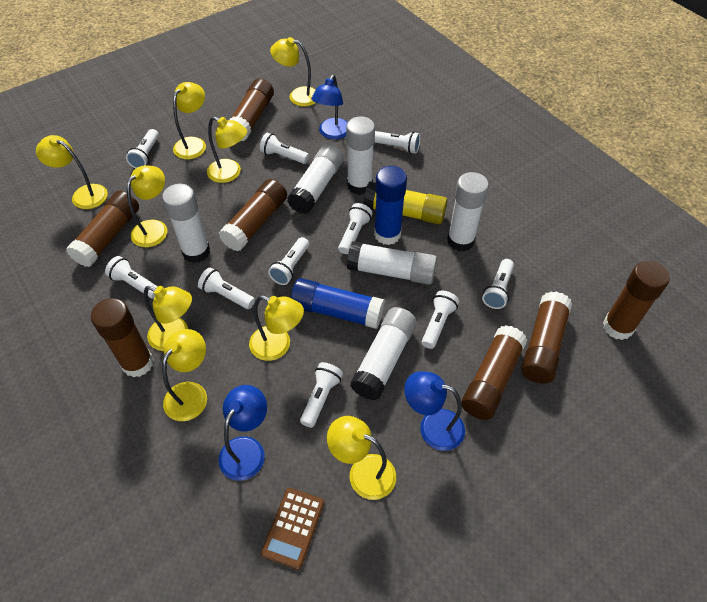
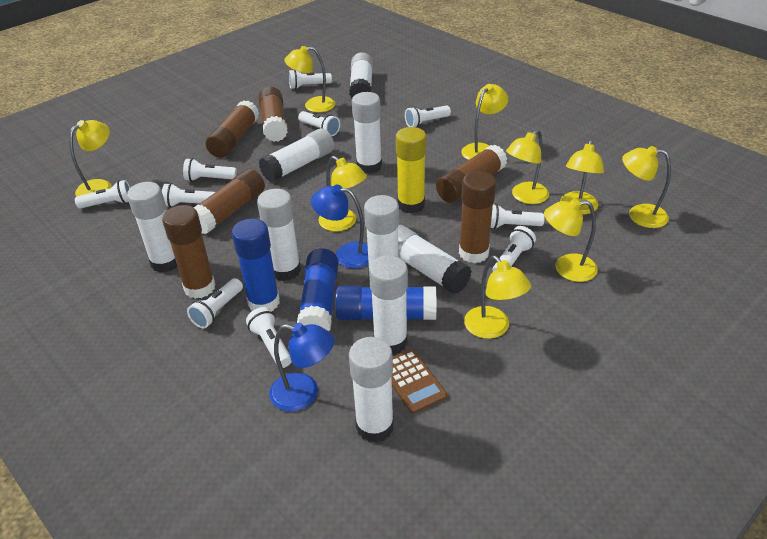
blue glue stick: [291,278,385,329] [374,166,407,245] = 2 -> [232,218,280,311] [297,248,339,331] [335,286,436,320] = 3
blue lamp: [218,385,267,481] [311,75,348,139] [404,371,465,451] = 3 -> [269,323,334,412] [311,185,369,268] = 2
brown glue stick: [66,191,139,267] [91,298,154,377] [219,179,287,251] [229,79,274,141] [461,325,527,420] [521,291,572,384] [603,260,670,340] = 7 -> [162,205,216,299] [194,169,265,234] [206,100,259,158] [258,87,288,142] [436,145,507,203] [459,171,496,263] = 6
white glue stick: [162,184,210,263] [287,144,343,214] [346,116,375,195] [347,241,437,285] [350,307,417,400] [447,172,489,251] = 6 -> [127,182,177,273] [257,189,301,281] [259,128,334,182] [349,52,373,99] [349,337,394,443] [352,92,382,174] [364,195,399,281] [369,255,408,355] [398,225,472,294] = 9

